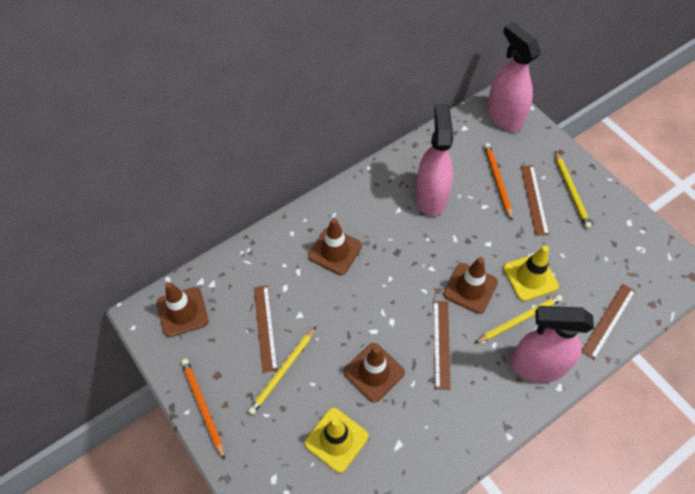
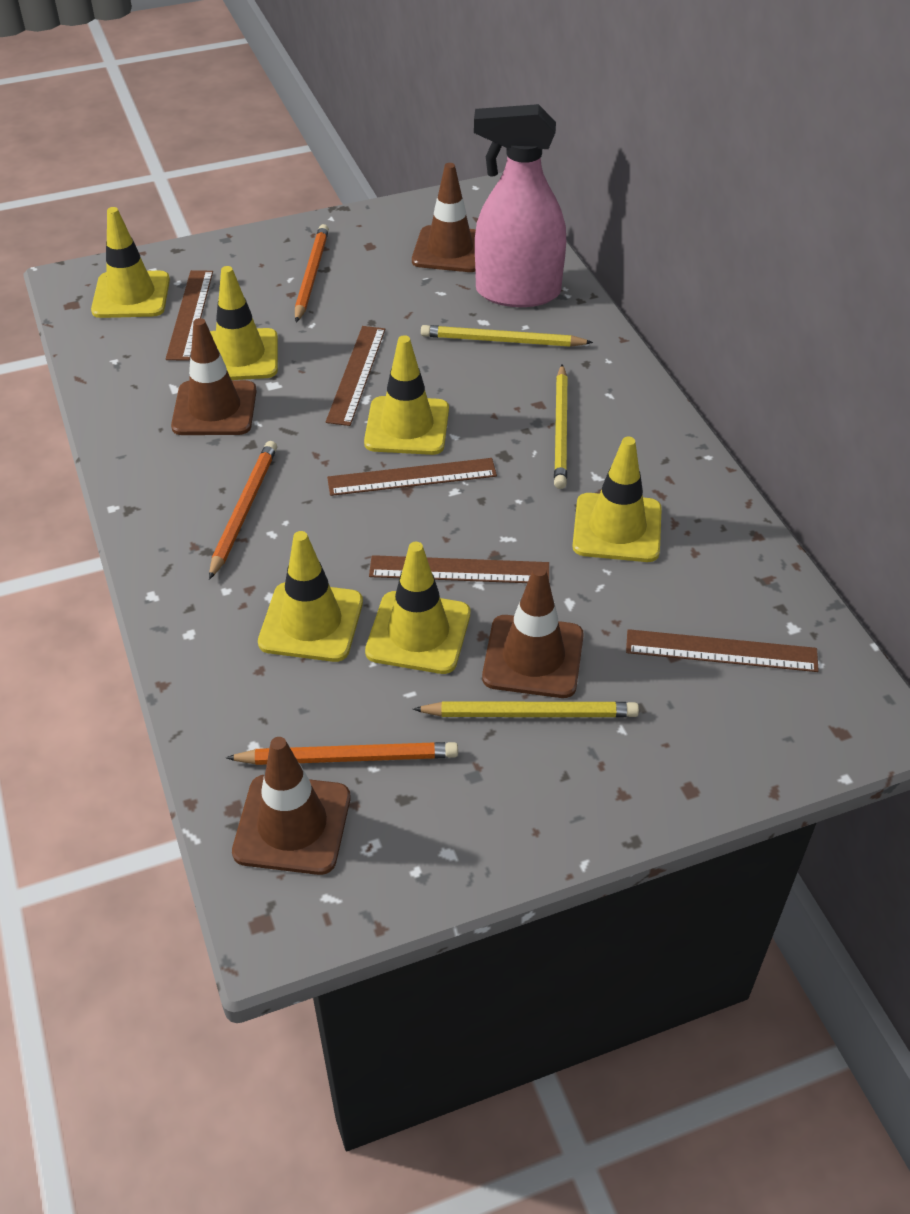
brown ruler: [254,285,278,373] [433,301,451,390] [521,165,549,236] [582,284,636,360] = 4 -> [166,270,213,361] [326,326,385,426] [327,458,497,496] [369,555,549,583] [626,629,819,672] = 5
orange pencil: [181,359,225,460] [484,143,512,220] = 2 -> [209,441,277,580] [226,742,458,765] [295,224,329,323] = 3
pink spray bottle: [416,104,453,216] [487,22,541,131] [510,306,594,383] = 3 -> [474,104,566,307] = 1
yellow traffic cone: [304,408,368,473] [503,246,559,301] = 2 -> [91,207,170,318] [210,266,278,380] [258,531,363,662] [364,335,449,455] [365,542,470,674] [572,437,662,562] = 6

